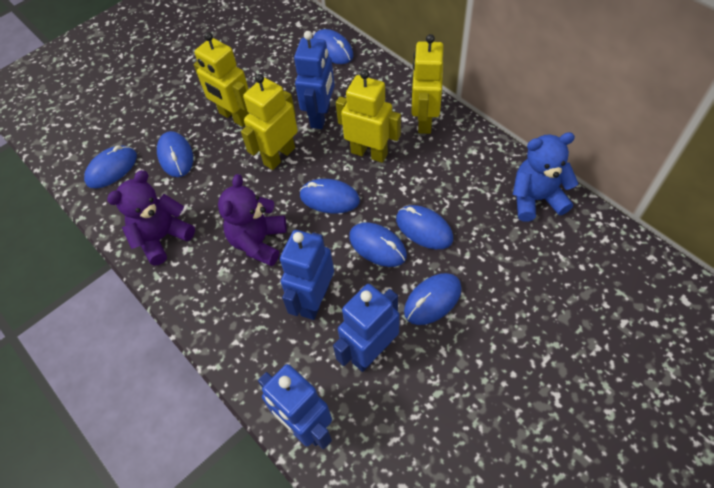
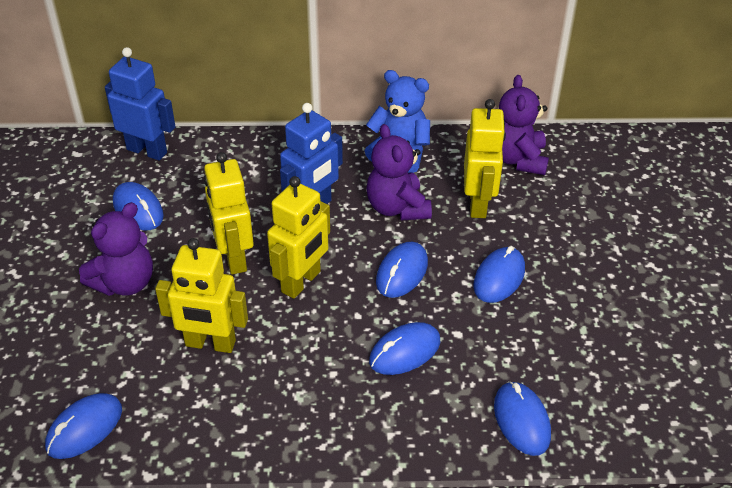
blue mouse: [84,145,137,188] [157,131,193,177] [300,179,360,214] [313,29,353,64] [349,222,407,267] [396,205,453,249] [404,273,462,325] = 7 -> [45,393,122,459] [113,182,164,230] [369,322,440,375] [376,242,428,298] [473,246,525,303] [494,381,551,456] = 6
blue robot: [258,364,332,449] [280,230,334,320] [294,31,335,129] [333,284,400,372] = 4 -> [105,47,176,161] [280,103,343,204] = 2
purple teddy bear: [107,170,195,266] [218,174,287,266] = 2 -> [79,202,153,296] [366,124,432,220] [499,75,549,175] = 3

